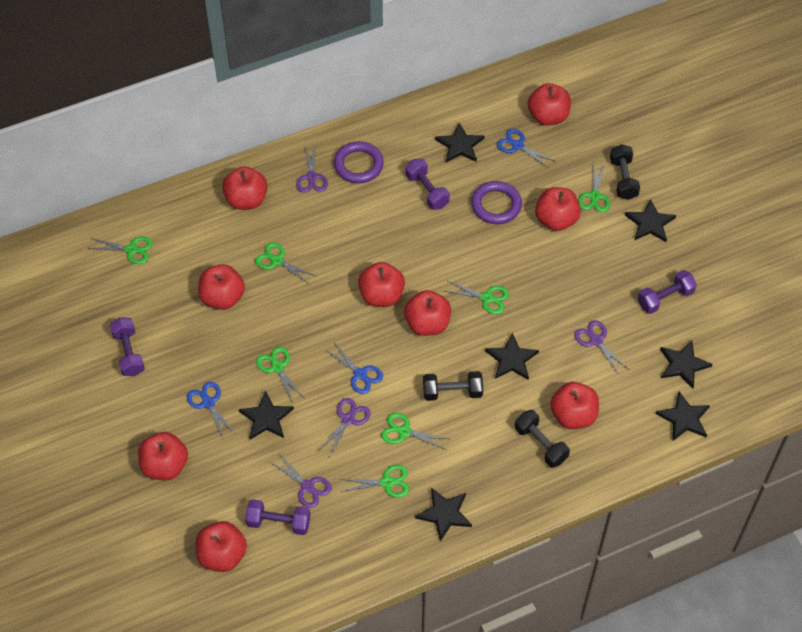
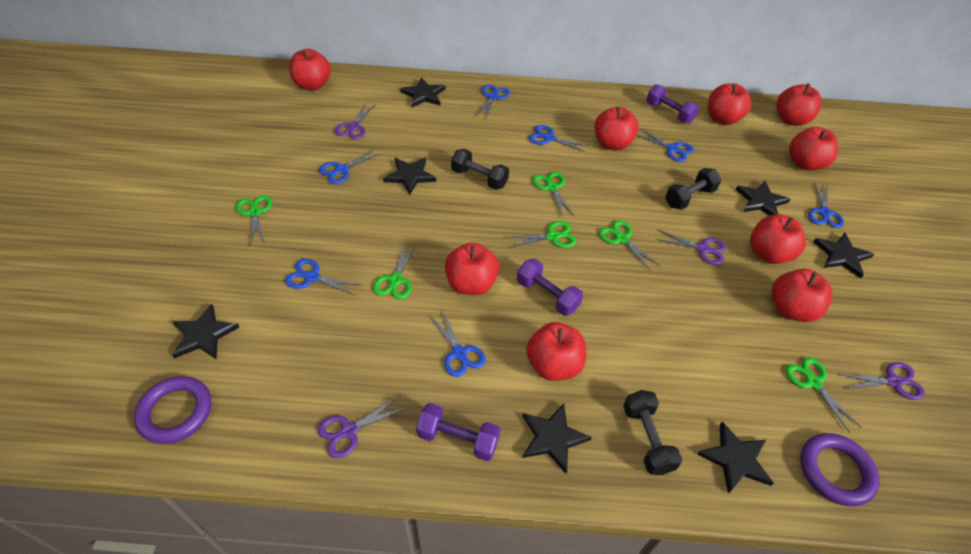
blue scissors: [187,382,235,439] [325,342,383,394] [497,129,555,168] = 3 -> [285,259,361,295] [319,149,381,184] [429,310,486,377] [475,85,510,118] [529,125,587,153] [637,128,694,162] [808,182,844,228] = 7
green scissors: [88,237,153,264] [255,243,316,284] [256,347,304,403] [340,465,409,498] [381,413,449,450] [444,281,509,314] [578,164,610,212] = 7 -> [236,195,272,247] [373,243,417,299] [506,221,576,248] [533,172,575,218] [599,220,660,271] [786,357,862,433] = 6
purple dumbbell: [110,317,145,376] [245,499,310,535] [405,159,450,210] [638,270,697,314] = 4 -> [416,403,500,461] [517,259,583,316] [646,84,699,124] = 3

